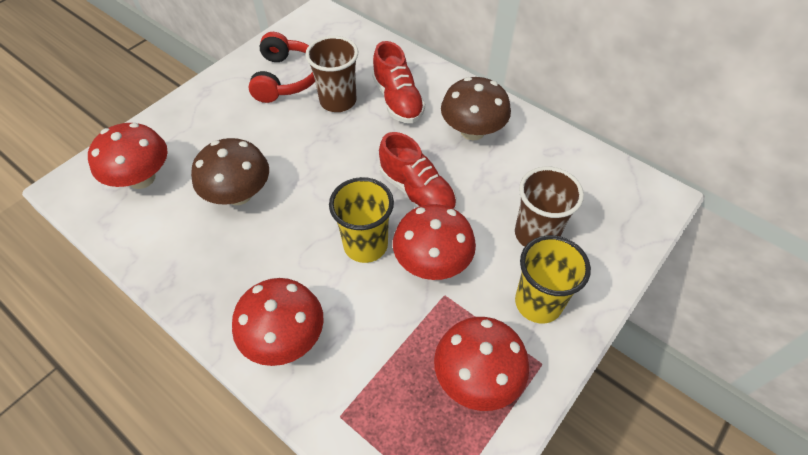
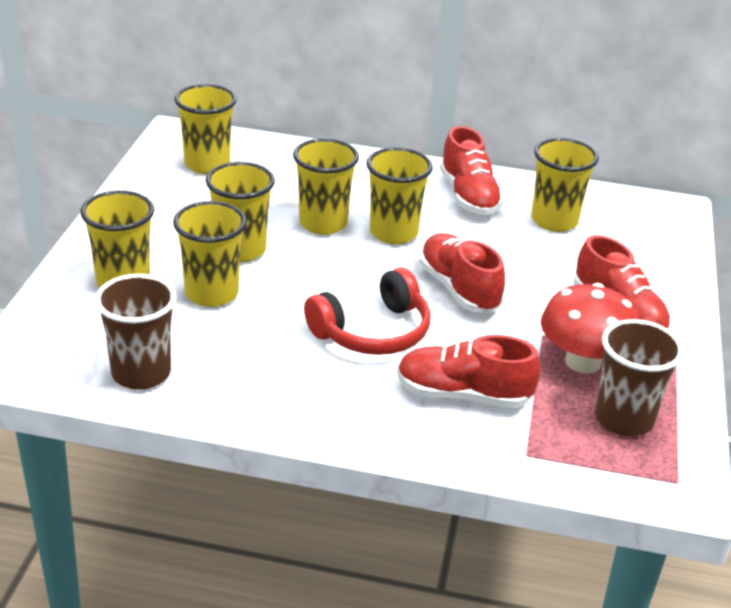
brown mushroom: [191,138,269,205] [441,77,511,141] = 2 -> none = 0
red mushroom: [88,123,168,189] [232,278,324,366] [393,204,476,280] [434,317,529,411] = 4 -> [541,283,639,373] = 1
red shoe: [372,41,425,123] [379,132,457,209] = 2 -> [397,335,541,408] [419,233,505,313] [440,126,504,215] [574,235,671,329] = 4
yellow cup: [329,177,394,263] [515,235,591,323] = 2 -> [80,190,154,288] [173,201,247,307] [175,84,237,174] [206,162,275,262] [293,138,359,235] [366,147,433,244] [531,138,599,232] = 7

